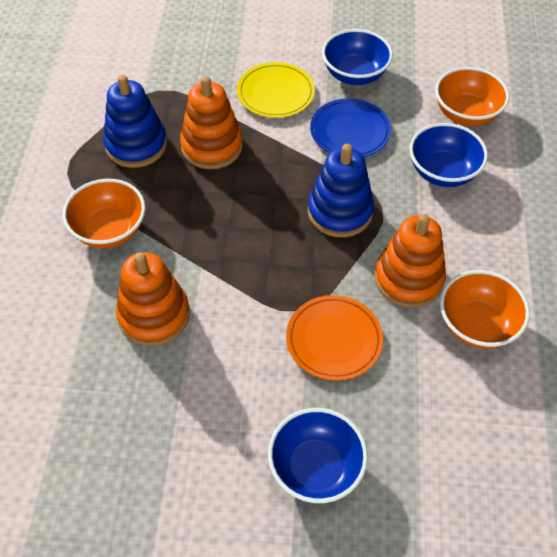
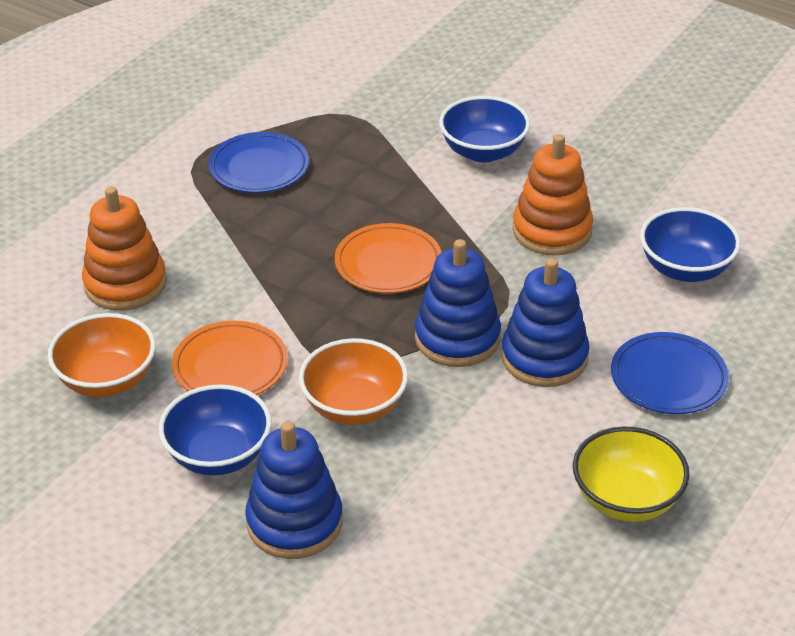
blue plate: [310,98,391,157] = 1 -> [209,132,309,193] [611,332,729,414] = 2
blue stacking toy: [103,75,167,168] [308,144,374,237] = 2 -> [245,421,343,559] [415,239,501,367] [501,258,589,387] = 3
orange bowl: [63,179,146,248] [435,67,510,126] [440,270,530,349] = 3 -> [48,313,156,397] [299,338,408,425] = 2
orange plate: [286,295,383,381] = 1 -> [172,321,288,395] [335,223,442,293] = 2
orange stacking toy: [116,252,190,346] [180,76,243,169] [375,214,446,308] = 3 -> [82,186,167,311] [513,134,593,256] = 2
yellow bowl: none = 0 -> [573,426,690,522] = 1
yellow plate: [237,62,315,118] = 1 -> none = 0

